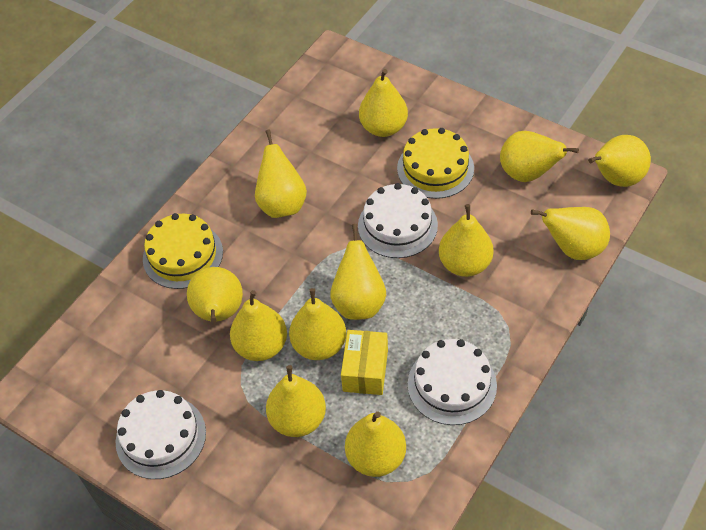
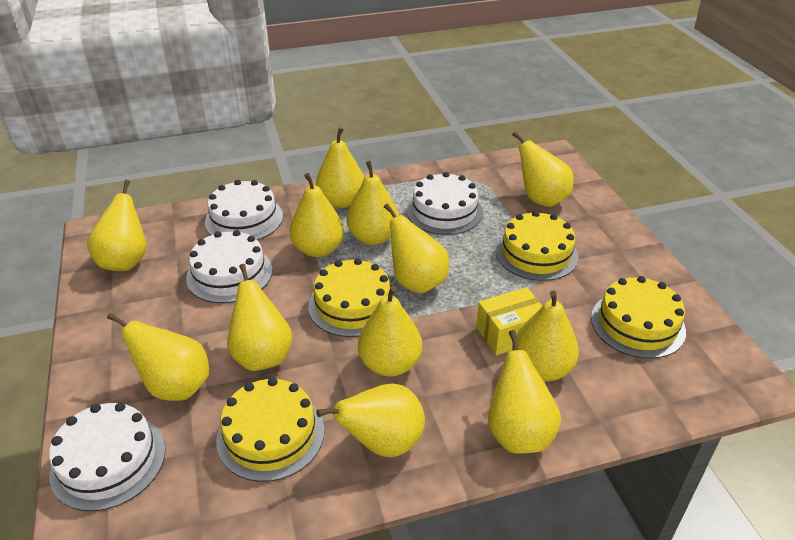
white cake: [115,390,206,479] [358,183,438,258] [408,339,497,425] = 3 -> [49,402,166,511] [186,230,272,303] [205,180,283,240] [407,172,483,235] = 4
yellow cake: [143,213,223,289] [397,128,474,199] = 2 -> [216,377,324,482] [308,258,396,337] [496,211,578,281] [591,276,686,359] = 4

